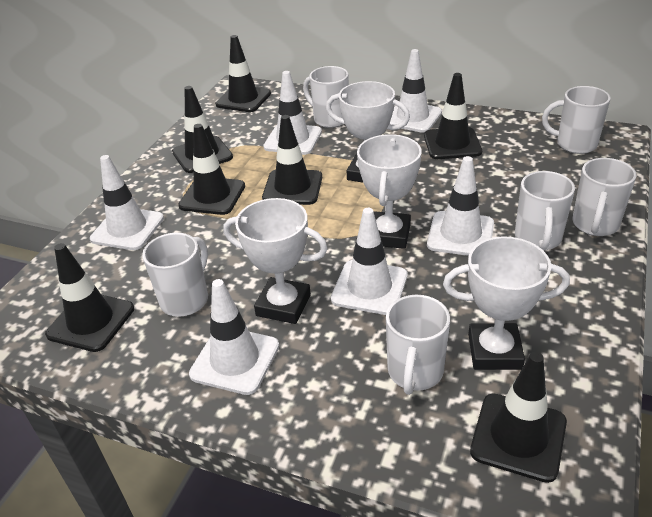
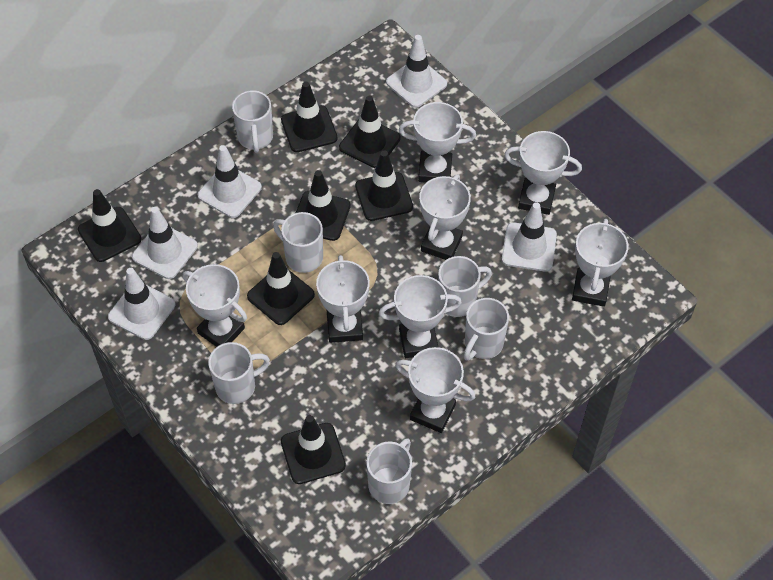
white traffic cone: [90,155,164,250] [189,279,279,395] [263,71,322,155] [331,208,407,315] [389,49,442,133] [427,156,494,256] = 6 -> [108,268,176,340] [132,207,198,279] [198,145,262,218] [386,35,447,108] [502,202,557,272] = 5
white trophy: [223,198,328,324] [326,81,410,182] [357,134,421,249] [443,236,570,370] = 4 -> [183,264,247,347] [316,255,370,343] [379,275,462,358] [396,347,475,433] [399,102,476,183] [419,174,471,260] [504,131,582,215] [572,219,628,307] = 8

